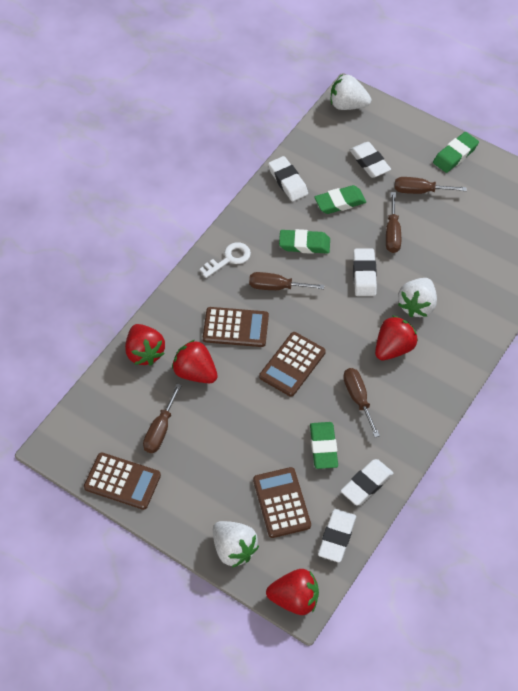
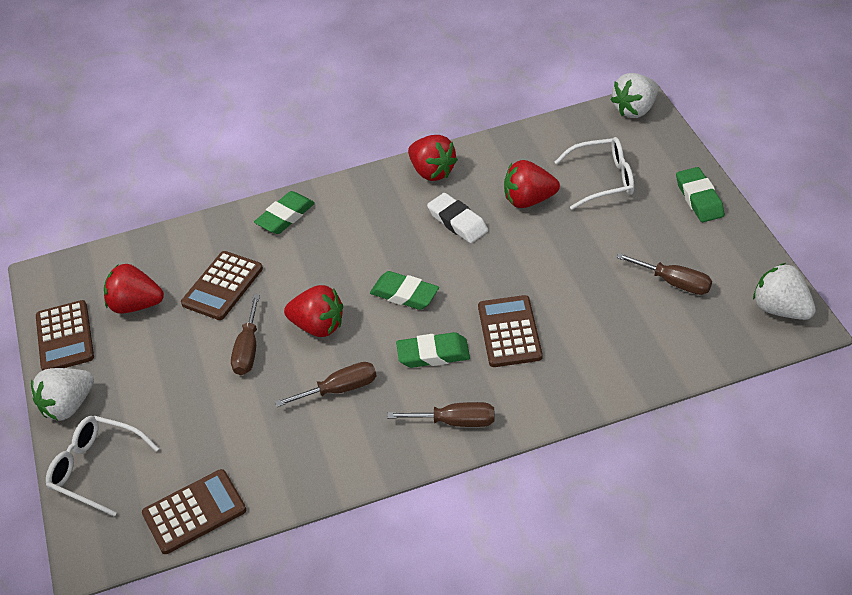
brown screwdriver: [143,384,182,453] [249,272,324,290] [343,368,380,437] [386,192,401,253] [395,177,467,194] = 5 -> [231,295,260,375] [275,362,377,407] [387,402,495,427] [616,253,712,295] = 4
white eraser: [268,156,308,201] [318,509,356,562] [341,459,393,506] [350,142,391,178] [353,249,377,296] = 5 -> [427,193,488,243] = 1
white glasses: none = 0 -> [46,416,159,517] [555,137,634,210] = 2
white key: [200,242,251,278] = 1 -> none = 0

